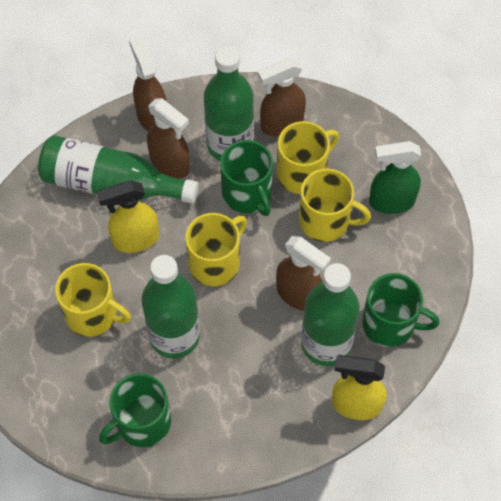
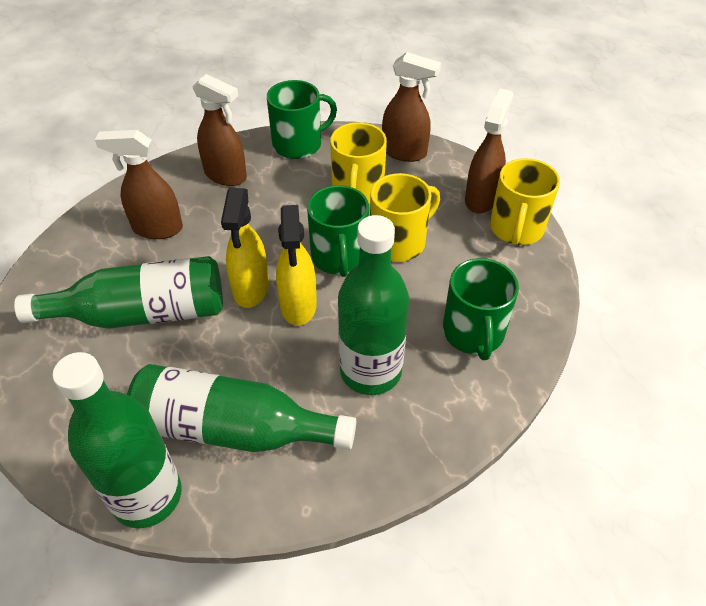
green spray bottle: [369,141,421,214] = 1 -> none = 0
yellow mug: [55,263,131,337] [185,213,247,286] [277,121,339,194] [299,169,371,242] = 4 -> [330,122,387,204] [370,173,440,262] [490,158,560,245] = 3

